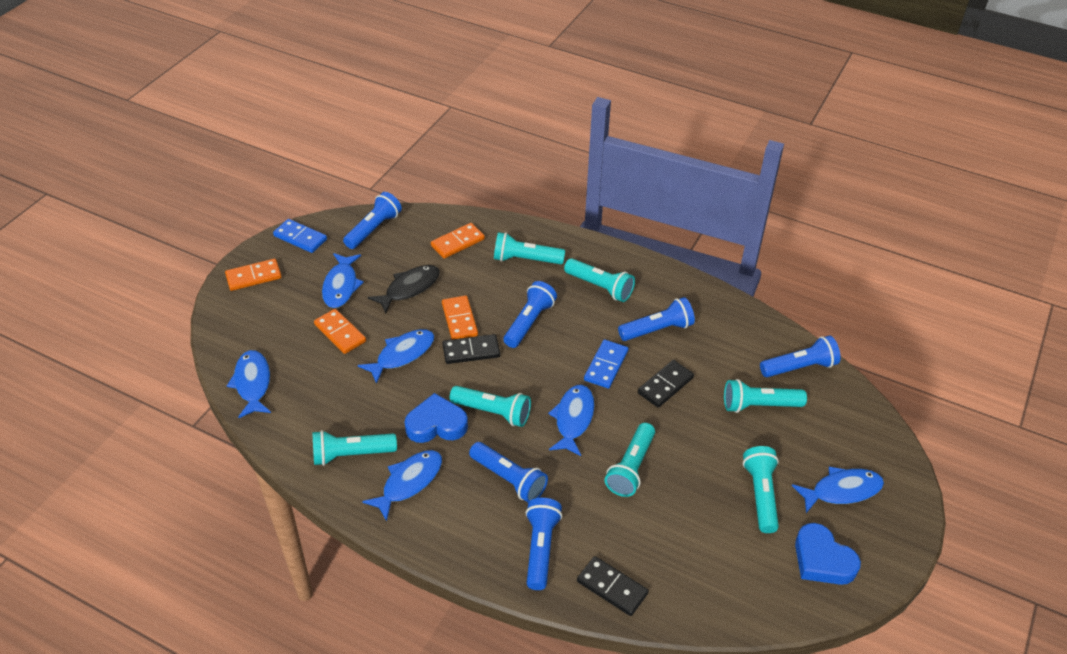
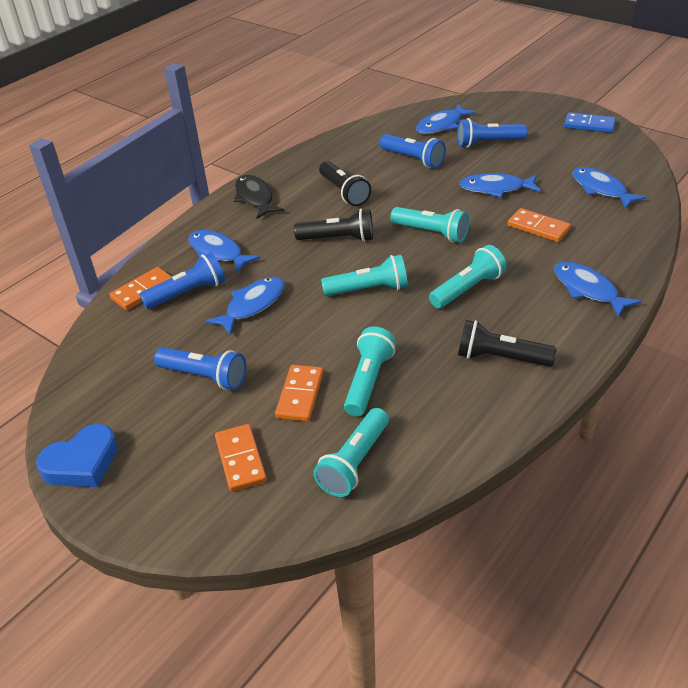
black domino: [442,334,500,364] [577,556,648,616] [638,360,694,408] = 3 -> none = 0
black flashlight: none = 0 -> [294,209,373,242] [319,161,371,206] [458,320,556,367] = 3
blue domino: [273,219,327,253] [584,340,629,389] = 2 -> [564,112,616,133] = 1
blue flashlight: [343,192,402,249] [469,442,548,502] [504,281,557,348] [526,498,562,590] [618,297,695,341] [760,336,841,377] = 6 -> [139,252,225,309] [154,347,247,390] [380,134,446,168] [457,118,527,148] = 4
blue heart: [405,393,468,443] [795,523,861,585] = 2 -> [36,424,118,487] = 1
turquoise flashlight: [312,430,397,466] [450,386,531,427] [494,232,565,264] [564,258,635,302] [605,423,655,497] [724,379,807,413] [743,446,779,533] = 7 -> [313,408,389,497] [321,255,408,296] [344,327,396,416] [390,207,469,242] [429,245,507,308] = 5

